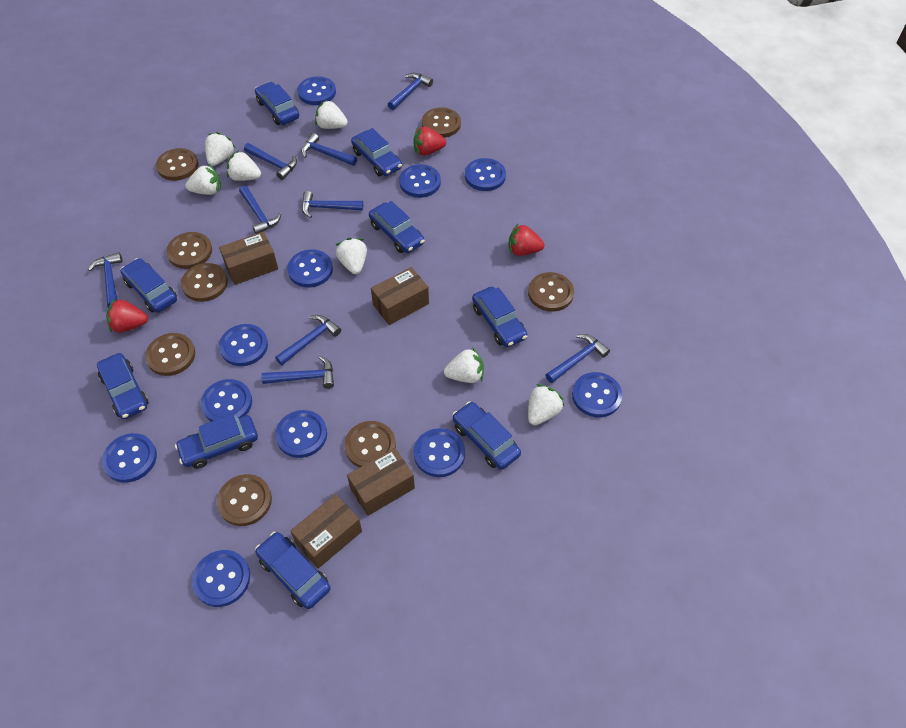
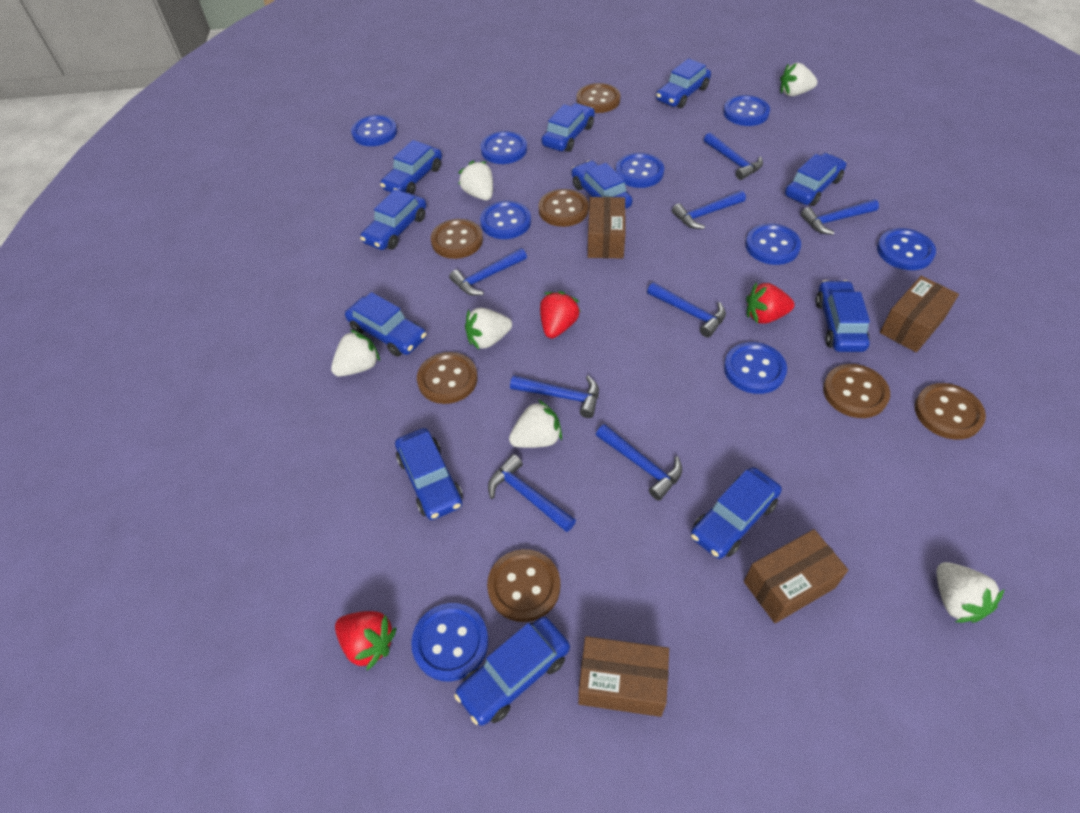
blue button: [102,433,157,483] [192,550,250,607] [201,379,252,422] [219,324,268,366] [275,410,327,458] [287,249,333,288] [297,76,336,105] [399,164,441,198] [414,428,465,477] [465,158,506,191] [572,372,622,417] = 11 -> [351,115,397,146] [411,603,489,682] [480,131,527,164] [480,201,531,239] [615,153,664,188] [723,95,770,126] [724,342,787,394] [745,223,801,265] [877,228,936,270] = 9
blue car: [97,353,149,419] [120,258,177,313] [175,414,258,469] [255,82,299,125] [255,532,331,609] [351,128,402,176] [369,201,425,253] [452,401,521,470] [472,287,527,347] = 9 -> [345,292,426,357] [360,189,426,250] [380,140,442,194] [395,428,463,520] [454,617,570,726] [542,103,595,152] [572,160,632,209] [656,58,711,108] [691,467,782,559] [785,153,846,206] [816,280,870,352] = 11
blue hammer: [87,252,123,308] [239,186,281,234] [244,143,297,180] [262,356,334,389] [275,315,341,365] [301,133,357,166] [302,191,363,218] [388,73,433,110] [546,334,610,383] = 9 -> [449,248,527,296] [488,454,576,532] [510,375,599,418] [596,424,682,501] [647,282,726,338] [672,190,746,229] [704,133,763,180] [801,199,879,235] = 8
brown button: [145,333,195,376] [156,148,198,181] [166,232,212,269] [181,263,228,302] [217,474,272,526] [344,421,396,468] [422,107,461,138] [528,272,574,312] = 8 -> [417,352,478,404] [431,219,483,259] [487,549,560,622] [538,189,589,227] [577,83,621,113] [823,364,890,418] [915,383,986,440] = 7
white strawberry: [185,164,221,195] [205,132,236,166] [227,150,261,181] [315,100,348,129] [336,238,367,274] [444,348,484,383] [528,384,564,425] = 7 -> [331,330,380,376] [458,161,493,200] [465,308,512,349] [509,400,562,448] [780,63,817,96] [936,562,1004,623] = 6

